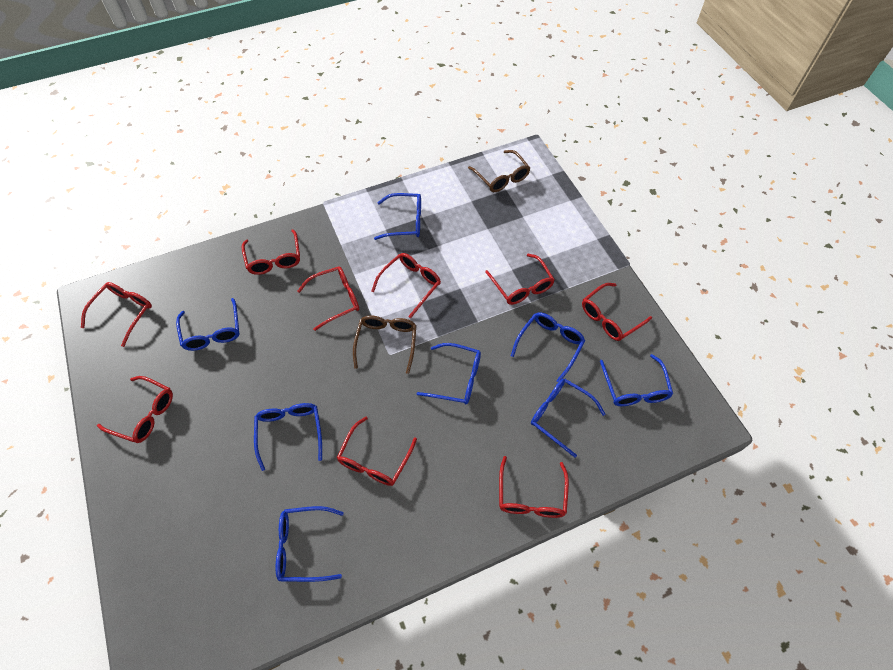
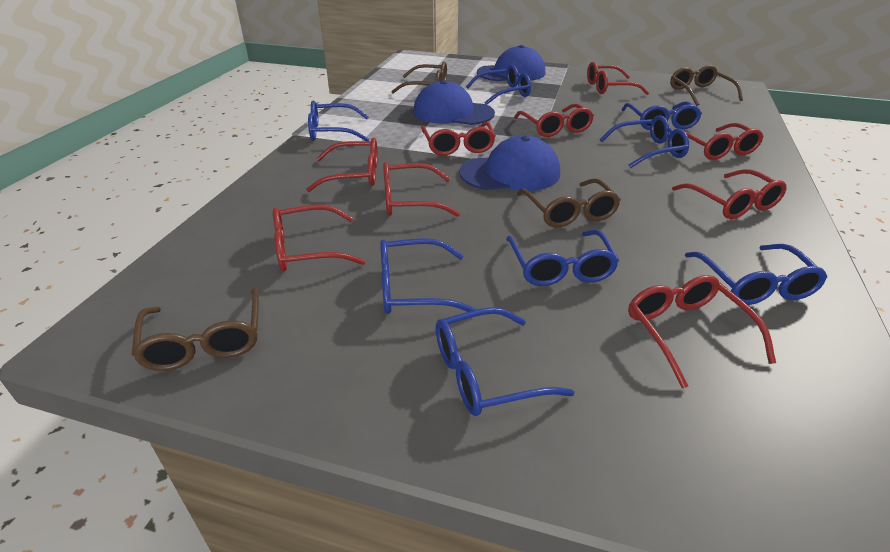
blue cap: none = 0 -> [413,80,495,125] [459,135,560,191] [477,45,545,81] = 3
brown glasses: [353,315,417,374] [468,150,530,192] = 2 -> [132,288,259,371] [391,61,447,93] [517,178,621,228] [670,65,743,106] = 4

